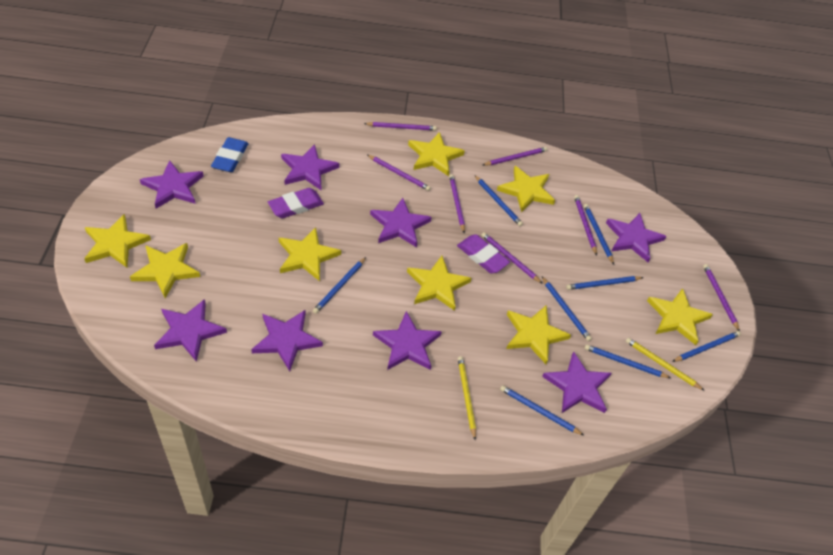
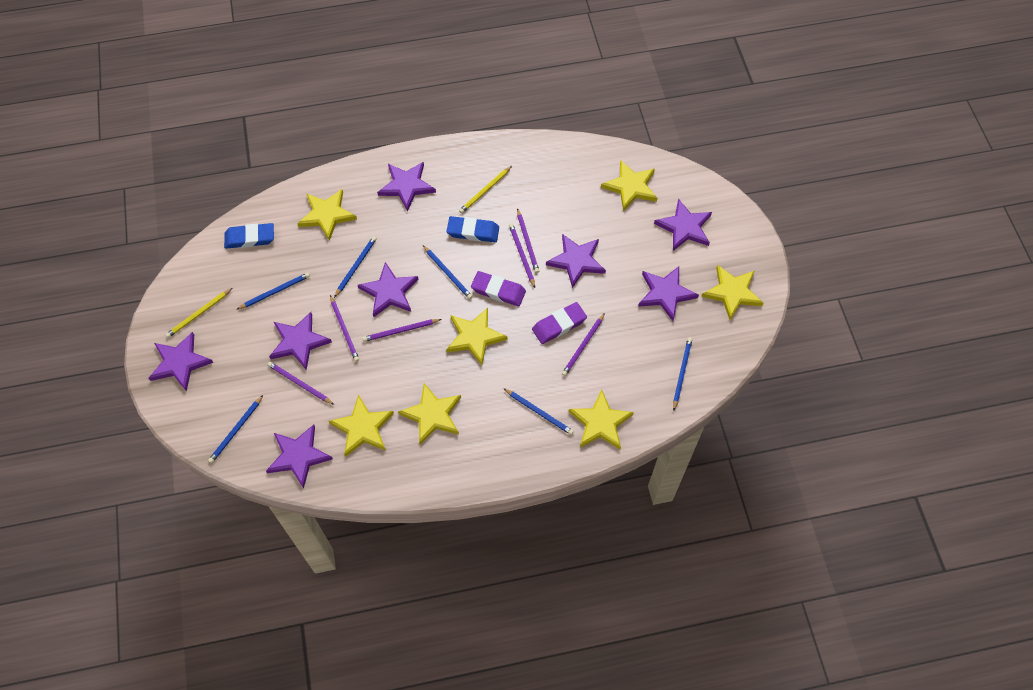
blue eraser: [211,137,249,172] = 1 -> [224,223,274,249] [447,216,499,242] = 2
blue pencil: [313,257,366,314] [475,175,523,226] [500,385,584,435] [542,277,592,341] [566,276,644,290] [583,204,614,264] [585,344,671,378] [672,331,741,362] = 8 -> [208,395,263,463] [236,273,310,310] [334,236,377,298] [423,245,473,299] [503,388,574,435] [673,338,692,410] = 6
purple pencil: [364,122,437,131] [368,155,431,191] [449,174,465,233] [481,232,543,284] [483,147,547,165] [574,195,597,255] [703,264,740,331] = 7 -> [267,362,334,405] [330,295,359,362] [362,319,442,342] [509,223,535,288] [517,208,539,273] [562,313,605,376] = 6
yellow star: [84,214,151,268] [130,243,200,298] [279,227,341,281] [407,256,471,311] [408,132,465,176] [497,166,555,212] [506,305,571,364] [647,288,713,345] = 8 -> [297,189,357,241] [329,395,394,457] [398,383,461,444] [446,308,508,365] [569,390,634,450] [601,160,658,211] [701,265,764,320] = 7

